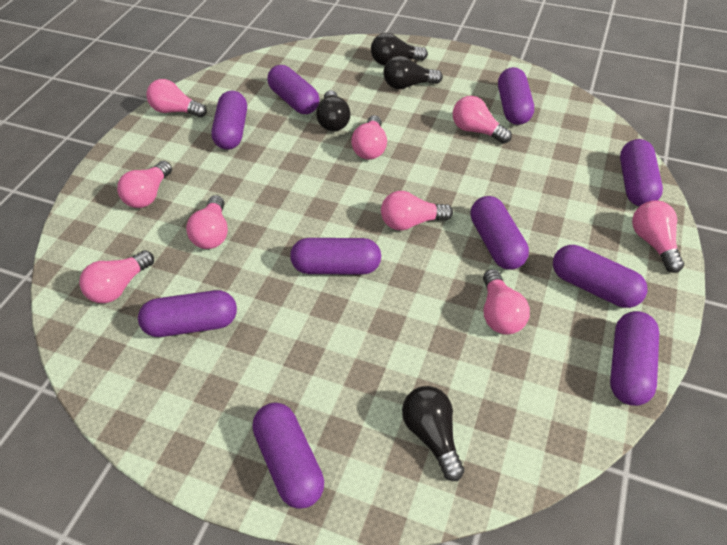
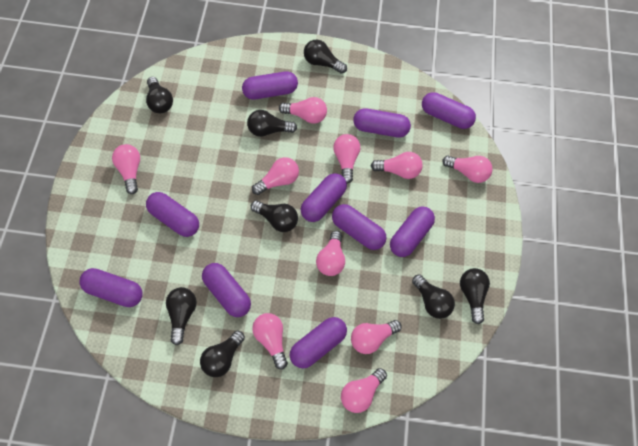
black light bulb: [316,90,350,131] [371,33,428,65] [383,56,443,89] [402,386,464,481] = 4 -> [146,77,173,113] [166,287,197,345] [200,331,245,377] [247,110,297,137] [251,201,298,232] [304,40,347,74] [412,274,455,319] [460,268,490,324] = 8
pink light bulb: [79,250,154,303] [117,161,172,208] [146,79,207,118] [186,195,228,249] [351,115,387,160] [381,191,453,231] [453,96,512,144] [483,269,530,334] [632,200,684,273] = 9 -> [112,144,140,194] [252,157,299,195] [252,313,288,369] [279,97,327,124] [316,231,345,276] [333,134,360,184] [341,368,387,413] [351,320,402,354] [371,152,423,179] [442,156,492,183] = 10

